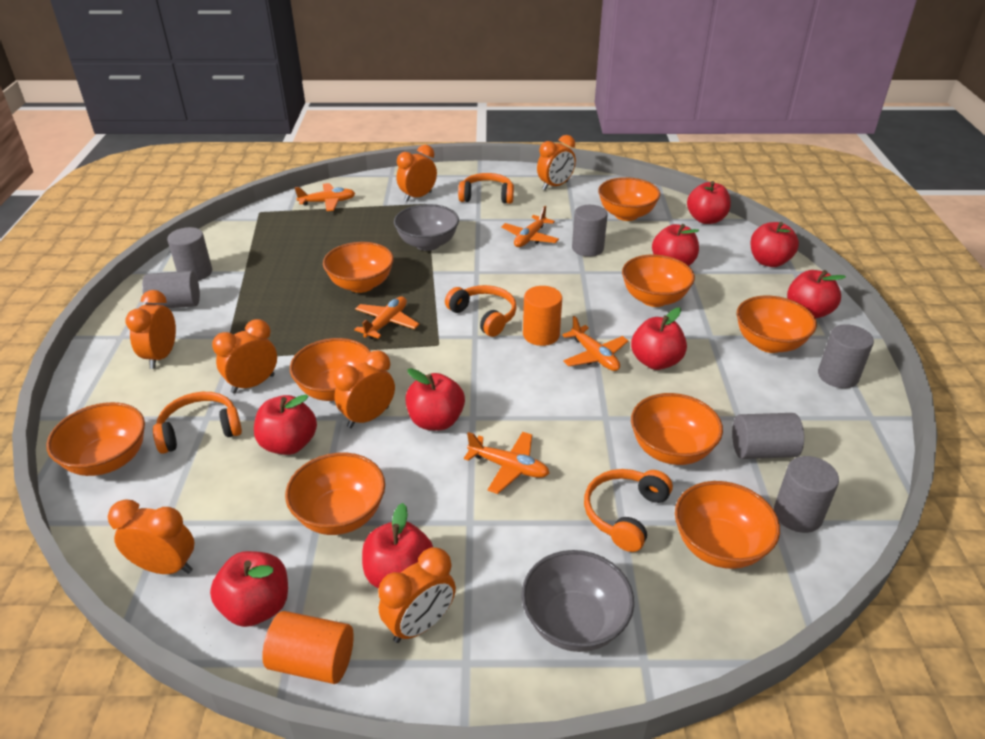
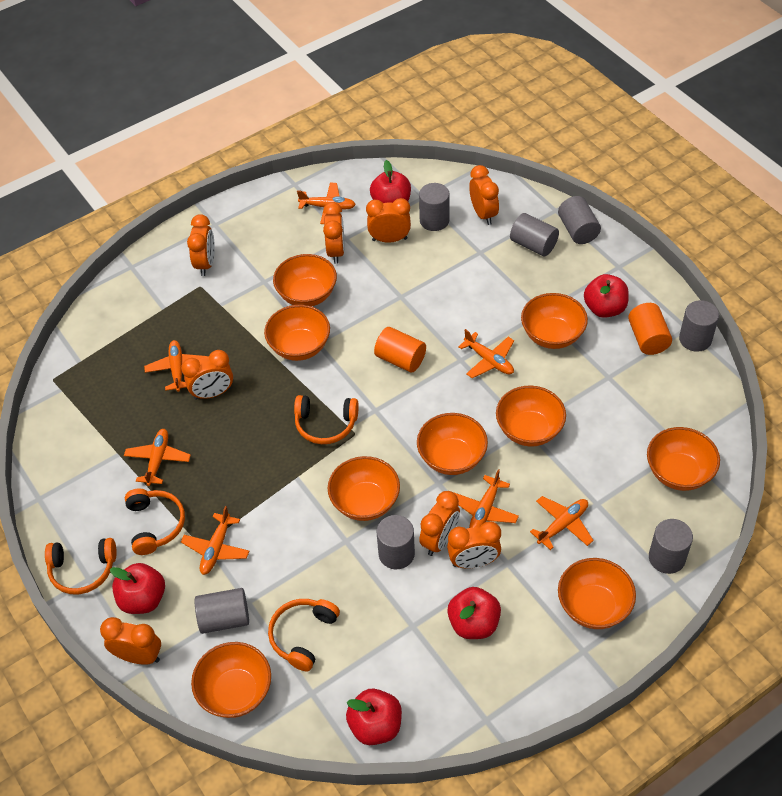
grey bowl: [394,204,459,251] [521,550,634,652] = 2 -> none = 0
grey cylinder: [142,271,200,308] [167,227,212,281] [572,205,608,257] [732,413,804,459] [774,456,839,533] [818,324,874,388] = 6 -> [195,588,249,634] [377,515,415,569] [419,183,450,231] [510,213,559,257] [558,196,601,244] [649,519,693,574] [679,300,719,352] = 7
orange clock: [107,499,194,574] [125,290,176,369] [212,319,277,394] [333,350,395,428] [378,547,456,643] [397,145,437,202] [537,135,576,190] = 7 -> [100,617,161,665] [181,350,233,400] [187,214,215,276] [323,202,345,264] [366,198,411,243] [419,491,460,556] [447,521,501,569] [469,165,499,225] = 8
orange plane: [295,183,355,211] [354,296,419,339] [464,432,549,494] [501,206,559,247] [562,316,628,371] = 5 -> [124,429,191,486] [144,340,208,392] [181,506,249,575] [297,182,356,224] [455,469,519,528] [458,329,514,378] [530,496,594,550] = 7
red apple: [210,551,288,627] [254,395,317,455] [362,503,433,588] [405,368,465,430] [631,308,687,370] [652,224,699,266] [687,181,731,224] [751,222,799,267] [787,270,846,319] = 9 -> [110,563,165,614] [346,689,402,745] [370,160,411,203] [447,587,501,639] [584,274,629,318] = 5

